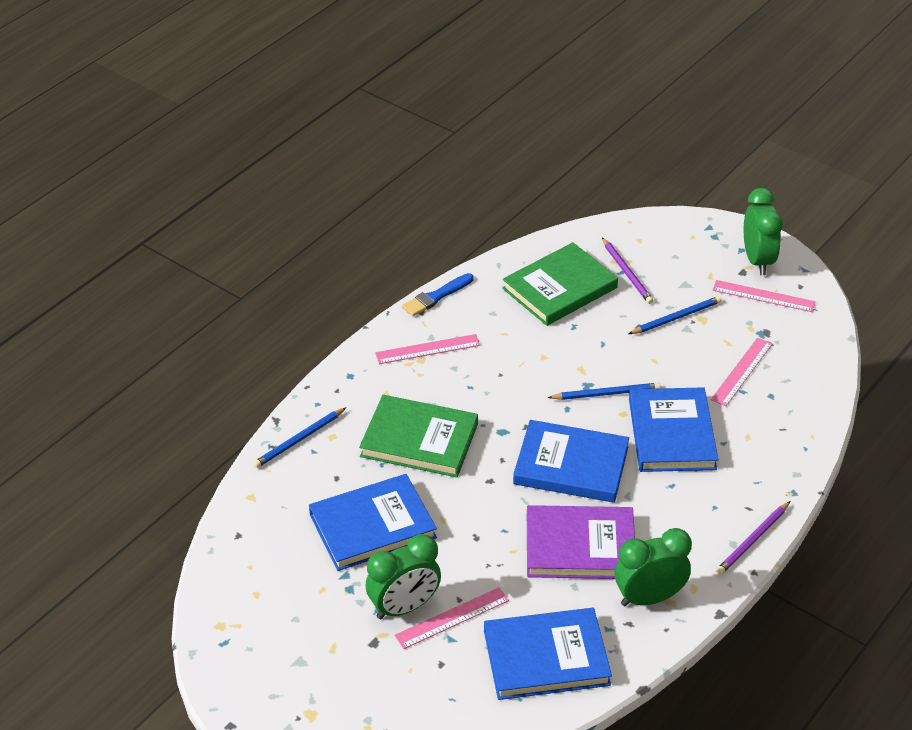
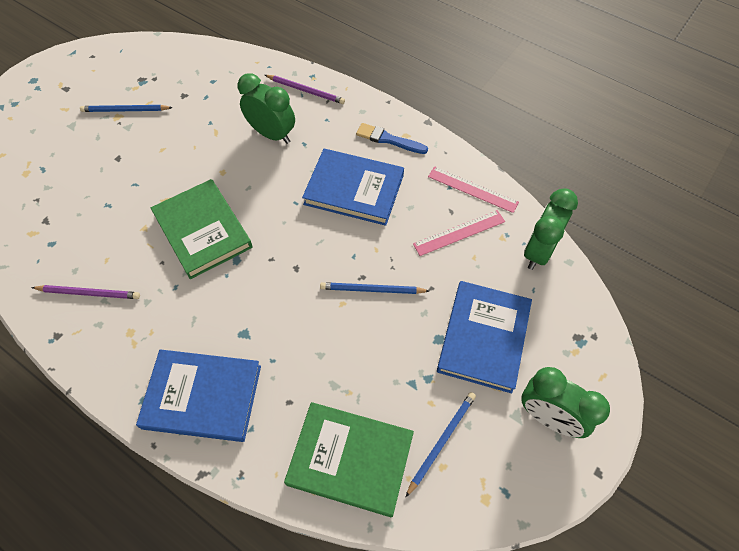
blue book: [309,474,437,571] [484,608,612,700] [513,420,629,503] [629,387,718,472] = 4 -> [136,349,261,442] [302,149,404,226] [437,281,532,394] = 3
pink ruler: [375,334,480,364] [394,587,509,649] [711,338,772,406] [713,280,816,312] = 4 -> [413,210,505,256] [428,166,519,213] = 2
purple book: [527,505,635,579] = 1 -> none = 0

